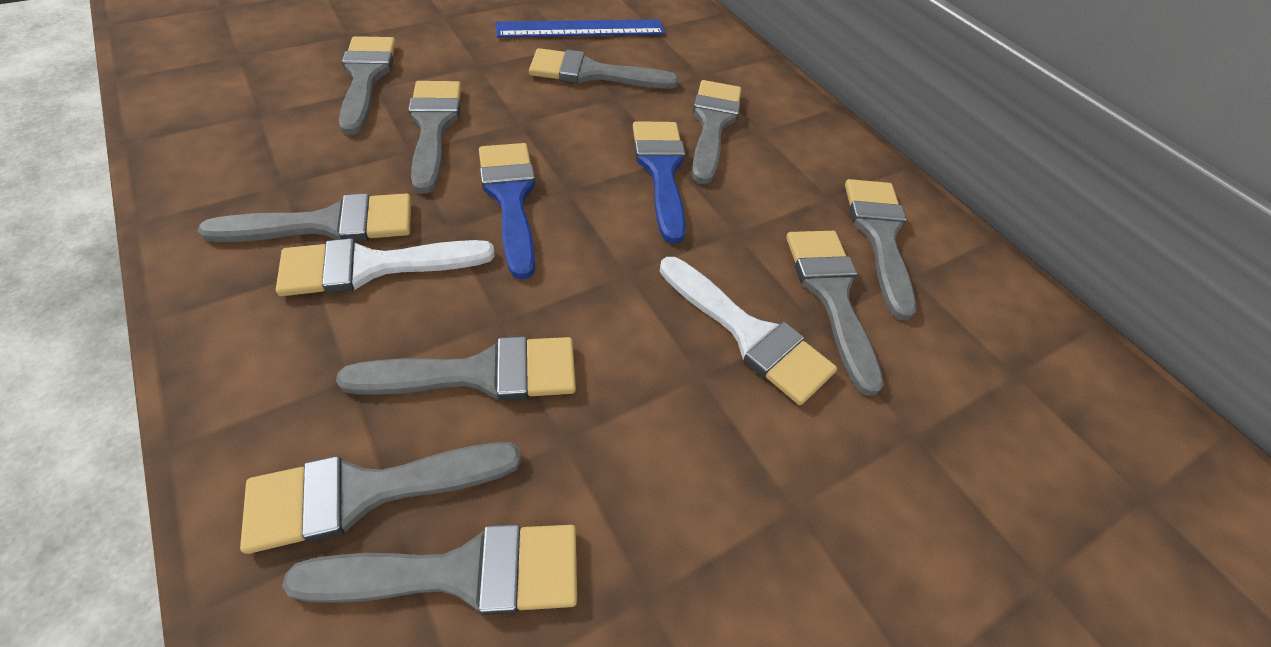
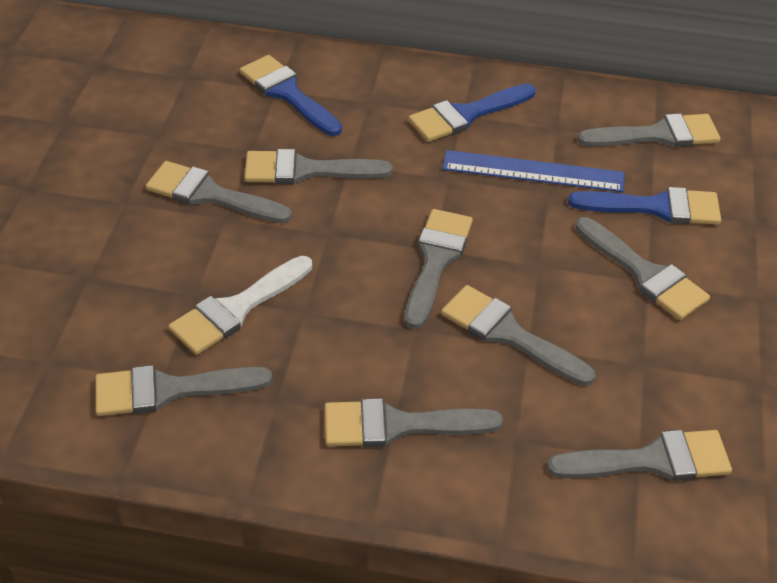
blue brush: [479,143,535,279] [633,121,686,244] = 2 -> [240,55,342,136] [408,83,536,142] [568,187,721,225] = 3
grey brush: [198,193,411,242] [240,442,522,554] [282,524,577,615] [336,336,576,401] [339,36,396,135] [408,81,461,194] [529,48,679,89] [692,80,741,184] [786,231,884,396] [845,179,916,320] = 10 -> [95,365,272,416] [146,161,292,223] [244,149,393,184] [325,398,503,447] [405,209,473,329] [441,285,596,386] [547,430,732,481] [575,217,710,320] [577,113,720,147] = 9
white brush: [276,238,495,296] [660,257,837,405] = 2 -> [168,256,312,355] = 1

